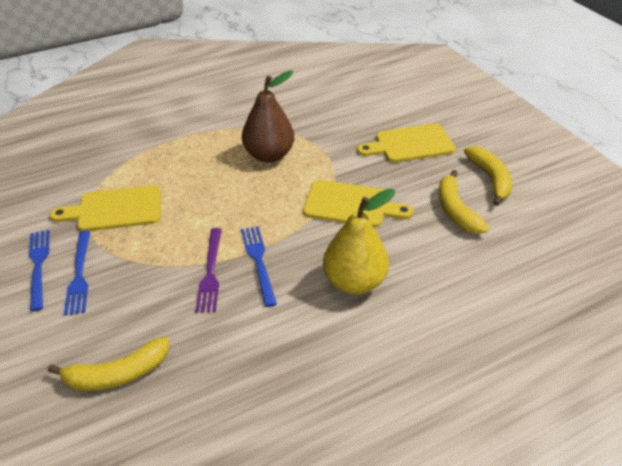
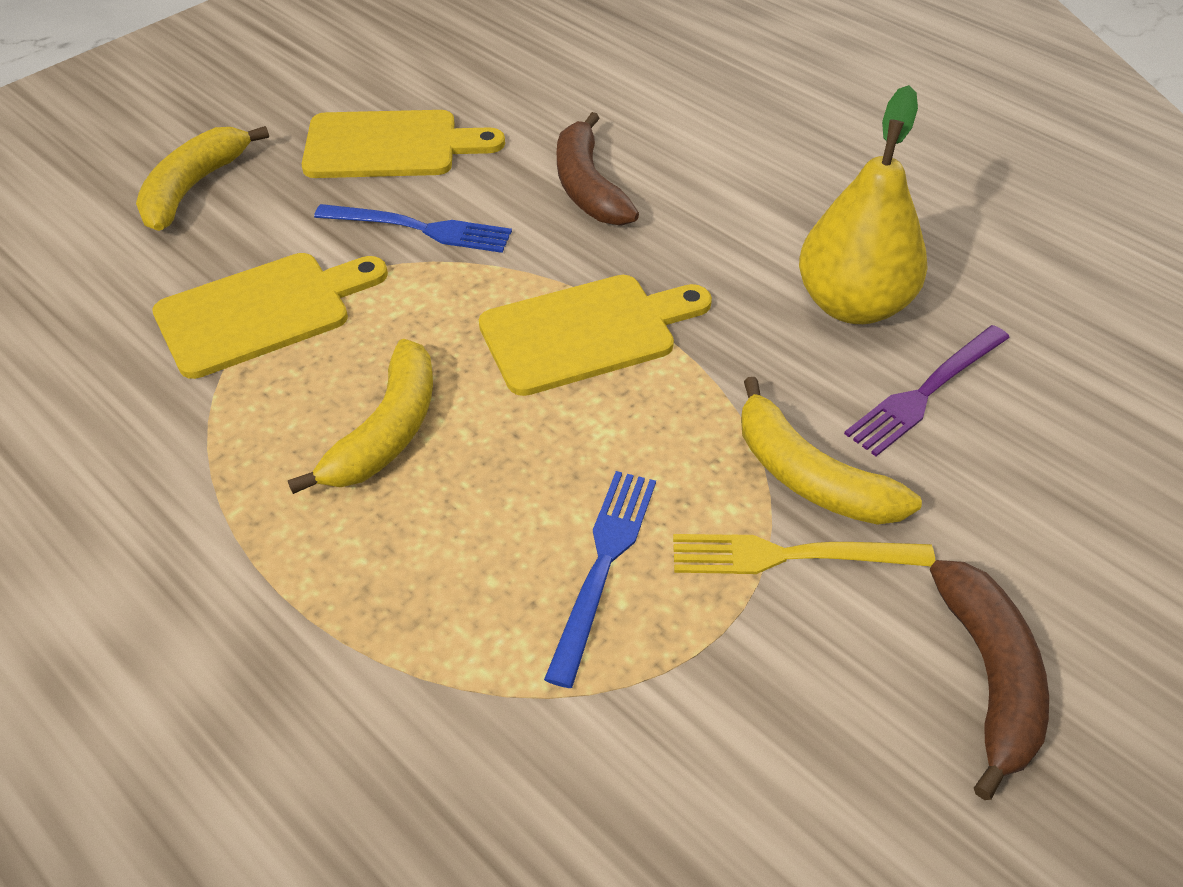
blue fork: [29,230,49,311] [64,231,90,316] [241,226,277,307] = 3 -> [314,204,512,253] [544,471,656,688] = 2
brown banana: none = 0 -> [557,112,639,226] [930,560,1049,800] = 2
brown pear: [242,70,294,163] = 1 -> none = 0
yellow fork: none = 0 -> [673,534,935,574] = 1

